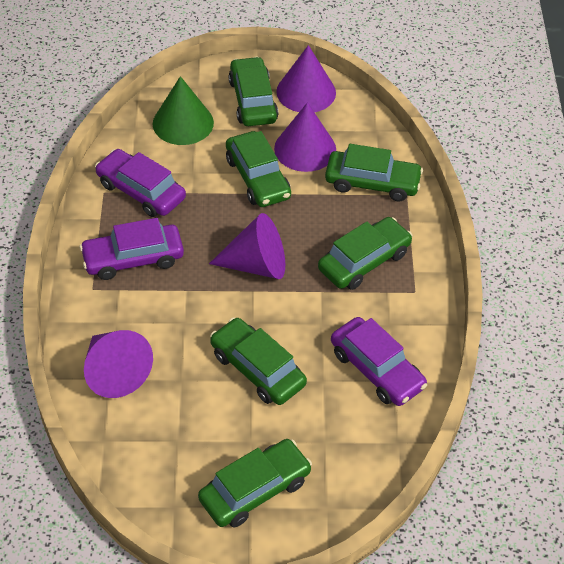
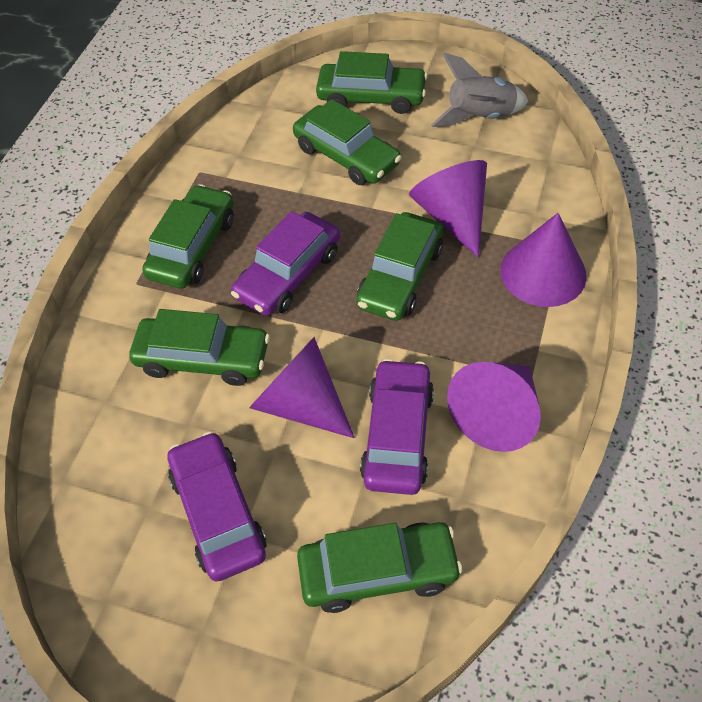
green cone: [153,76,214,145] = 1 -> none = 0
grey rocket: none = 0 -> [431,53,528,127] = 1

